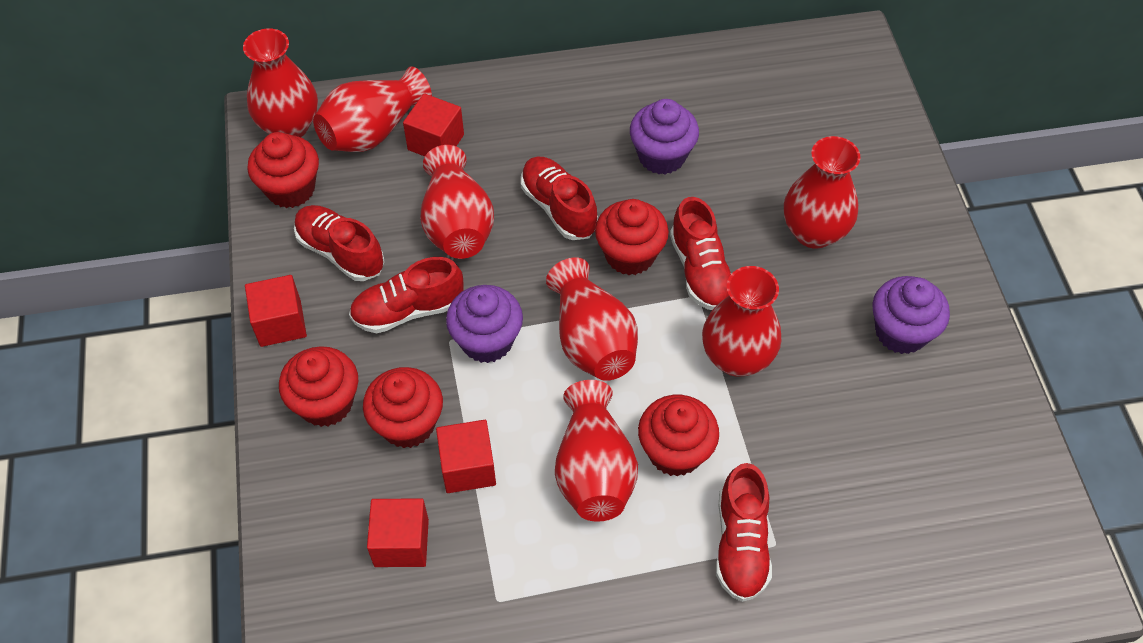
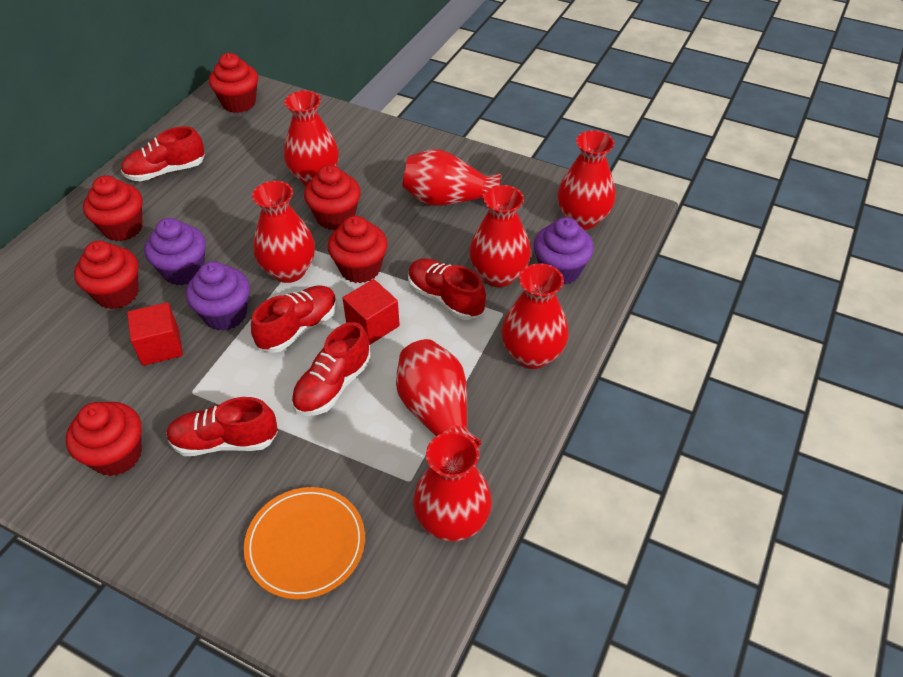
orange plate: none = 0 -> [244,487,365,600] = 1
red cube: [245,275,307,347] [367,498,429,567] [403,93,464,156] [436,420,496,493] = 4 -> [127,302,183,366] [343,279,400,345] = 2
red cupcake: [247,132,319,208] [279,346,358,427] [363,367,443,448] [595,199,669,275] [638,395,719,477] = 5 -> [66,402,142,476] [74,241,139,309] [83,175,143,241] [209,53,258,113] [304,165,361,230] [327,216,388,283] = 6
red vase: [243,28,318,137] [313,66,432,152] [420,145,494,259] [546,257,638,381] [555,380,638,522] [702,266,781,377] [784,136,860,249] = 7 -> [252,181,315,283] [284,91,339,186] [396,339,481,448] [402,149,501,206] [413,431,492,542] [469,185,531,287] [501,263,569,369] [558,130,616,230] = 8

